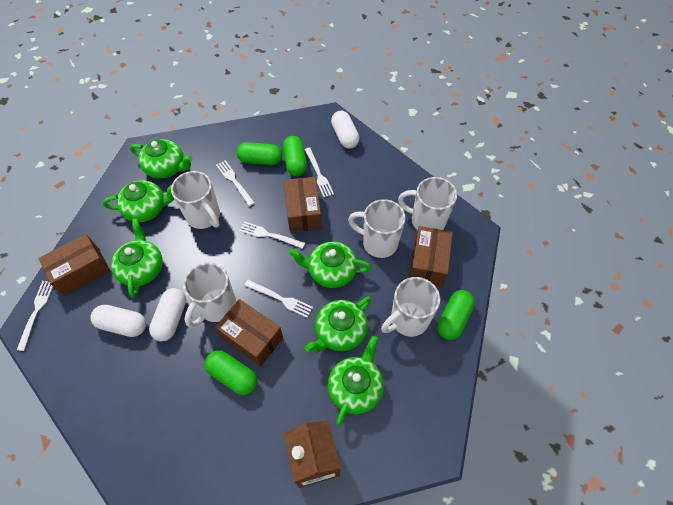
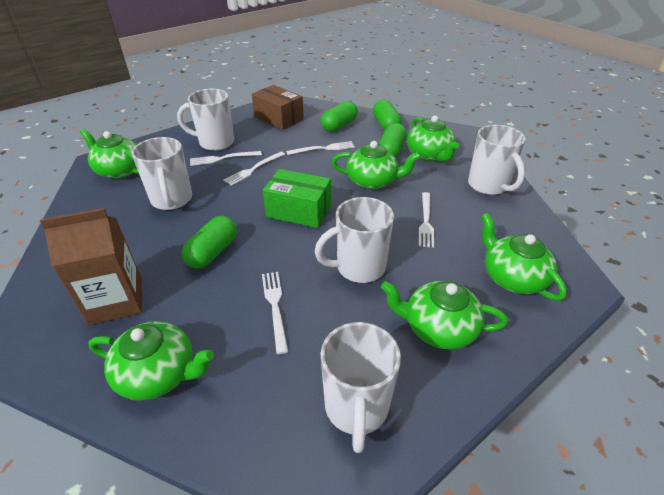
brown box: [38,234,111,296] [215,299,283,366] [284,177,322,232] [409,226,453,287] = 4 -> [252,85,304,130] = 1
green box: none = 0 -> [263,169,331,228] = 1
white capsule: [90,305,146,337] [149,288,186,342] [331,111,360,149] = 3 -> none = 0

